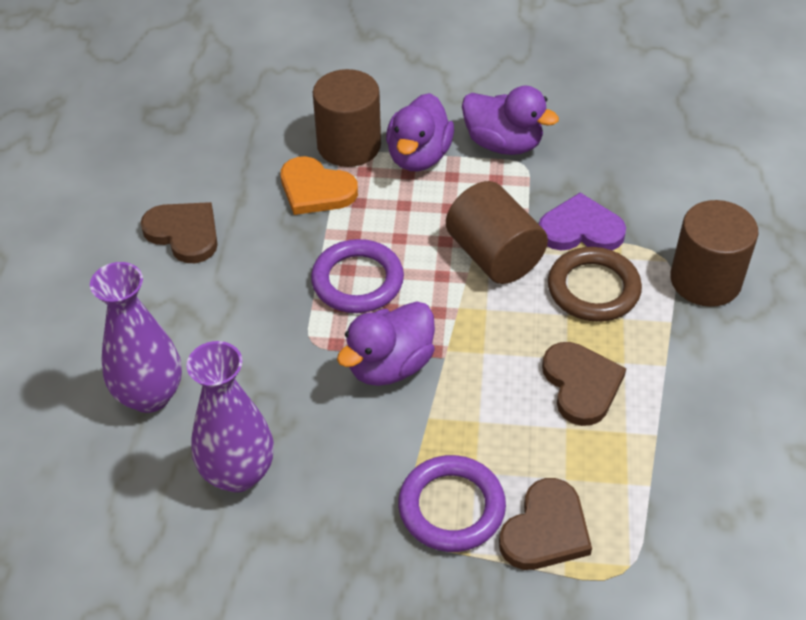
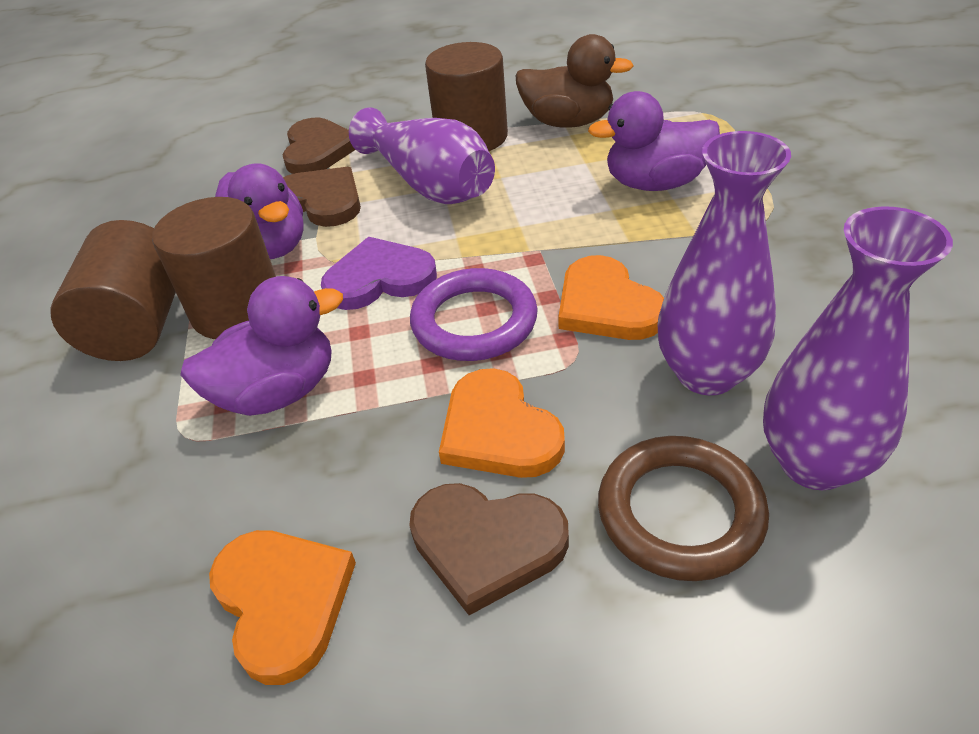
brown duck: none = 0 -> [516,34,634,128] = 1
orange heart: [281,156,358,215] = 1 -> [209,530,356,685] [439,368,565,478] [558,255,664,340] = 3
purple ring: [311,239,404,313] [398,455,506,552] = 2 -> [410,268,538,361] = 1
purple vase: [90,262,182,413] [186,341,274,492] = 2 -> [349,107,495,204] [657,131,791,395] [763,206,953,490] = 3

